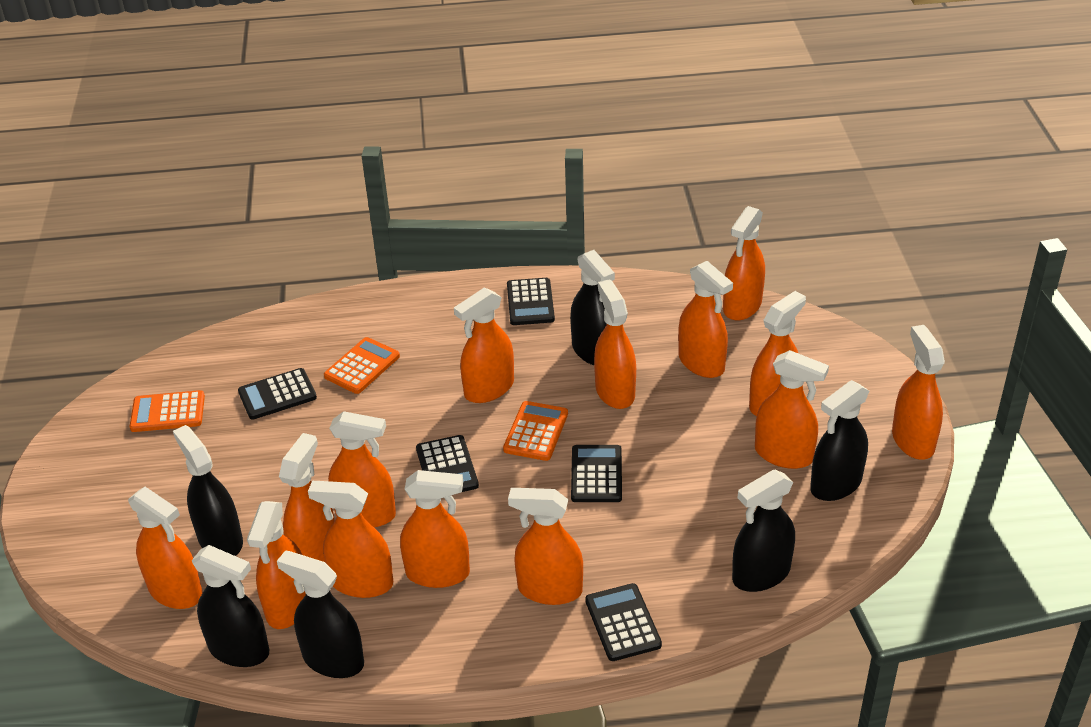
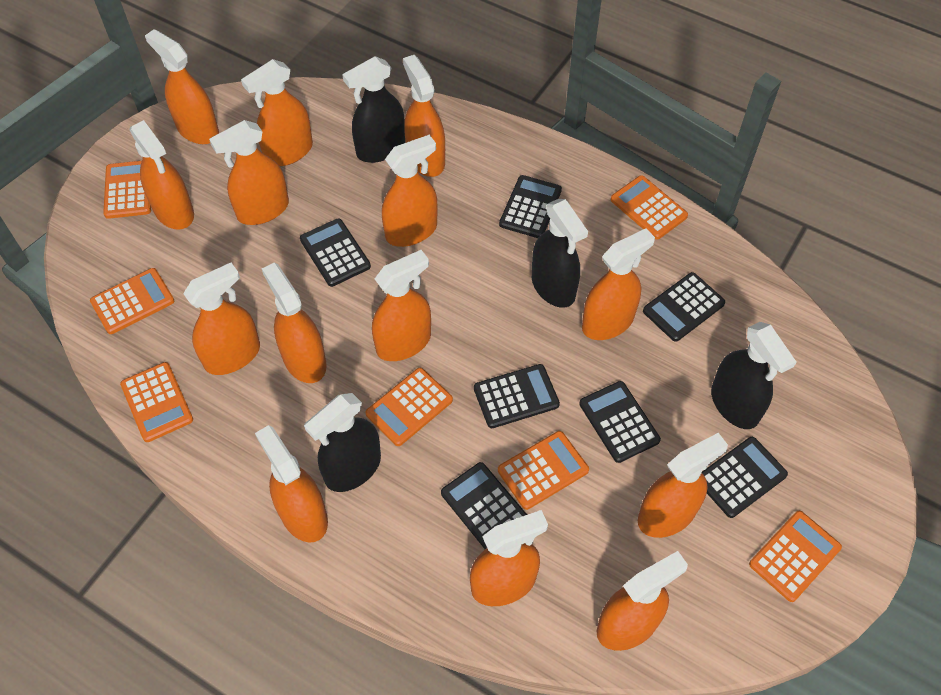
black calculator: [238,368,317,420] [416,435,479,492] [507,278,555,325] [571,445,622,502] [585,583,662,661] = 5 -> [300,219,371,287] [441,462,527,549] [474,364,560,428] [499,175,562,238] [579,381,661,463] [643,272,725,342] [702,437,788,518] = 7
black spray bottle: [173,425,243,556] [192,545,269,667] [277,550,364,678] [570,250,615,365] [732,470,795,592] [810,380,869,501] = 6 -> [304,393,381,492] [342,56,405,163] [532,199,588,308] [711,322,796,429] = 4
orange calculator: [129,390,205,432] [324,337,400,394] [503,401,568,461] = 3 -> [90,268,174,334] [103,161,151,219] [120,362,193,442] [366,368,453,446] [498,431,589,510] [611,175,688,240] [749,511,842,602] = 7

